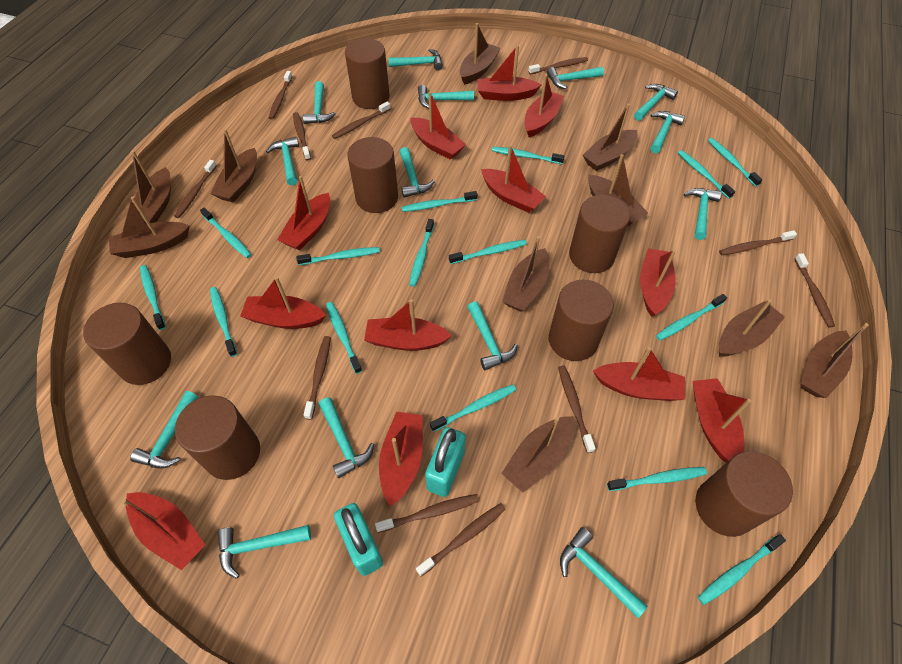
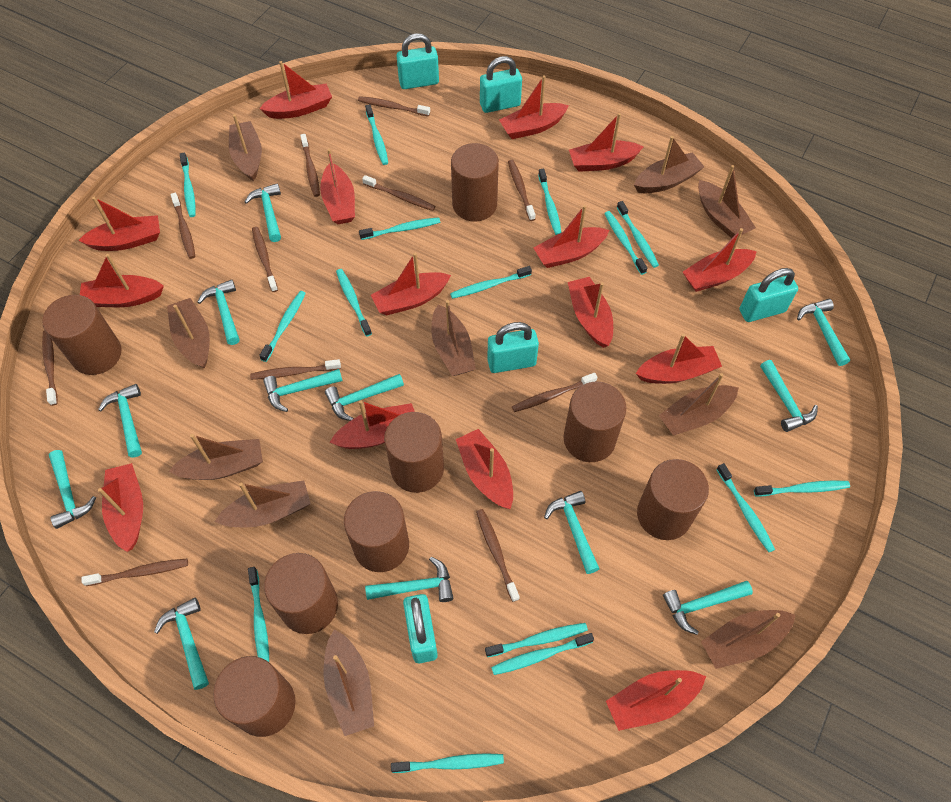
brown cylinder: [83,303,171,385] [175,395,260,480] [345,38,390,109] [347,137,398,213] [549,280,614,361] [569,195,630,273] [695,451,793,537] = 7 -> [42,295,121,375] [213,656,296,737] [264,553,338,634] [344,491,409,572] [384,412,444,493] [451,143,499,222] [563,382,626,462] [637,459,709,540] = 8
red boat: [121,492,205,570] [240,277,326,329] [277,176,330,250] [364,299,452,351] [379,412,423,507] [410,92,466,160] [477,45,542,101] [481,145,546,213] [524,74,564,137] [593,347,685,401] [640,248,676,317] [693,378,751,463] = 12 -> [78,197,160,251] [80,254,164,307] [98,463,143,552] [259,61,332,119] [320,149,355,224] [330,400,415,449] [371,253,451,315] [455,429,513,509] [499,75,569,139] [534,205,609,268] [568,277,613,348] [569,113,643,172] [606,670,706,731] [636,334,722,384] [683,228,757,292] = 15
turquoise hammer: [130,391,198,469] [218,525,311,579] [266,136,299,185] [303,81,336,124] [319,397,374,478] [388,49,443,70] [400,147,435,198] [418,85,474,109] [467,302,518,370] [547,67,604,89] [560,527,648,618] [634,84,678,121] [651,111,685,153] [684,188,722,240] = 14 -> [49,450,96,529] [98,384,142,457] [154,597,209,690] [198,279,240,345] [245,183,281,242] [263,369,342,412] [325,374,404,421] [365,557,453,602] [544,491,599,574] [663,581,753,635] [760,360,818,432] [797,299,850,366] = 12
turquoise padlock: [334,503,383,576] [425,427,466,497] = 2 -> [397,33,439,89] [403,594,438,663] [480,56,522,113] [487,322,539,373] [739,268,798,322] = 5

